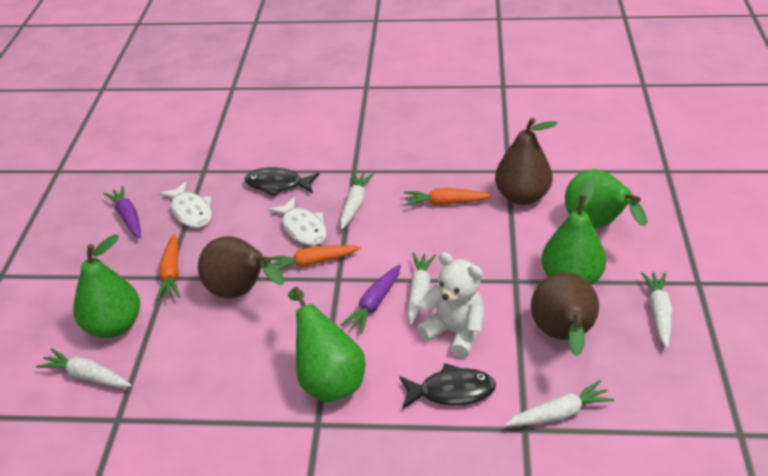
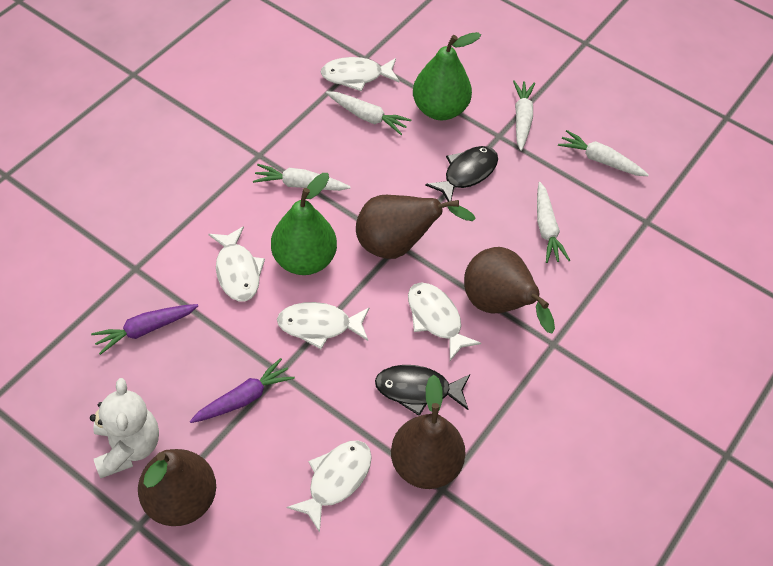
brown pear: [198,236,284,299] [495,118,558,205] [531,273,599,356] = 3 -> [138,449,216,526] [356,195,476,259] [391,375,465,489] [464,247,555,333] = 4
green pear: [73,234,140,338] [288,287,366,403] [541,178,606,285] [565,169,647,228] = 4 -> [271,173,337,275] [413,32,481,120] = 2
orange carrot: [156,234,180,300] [270,245,360,270] [404,188,493,206] = 3 -> none = 0
white fish: [159,181,212,228] [268,197,326,245] = 2 -> [208,226,265,301] [277,302,369,349] [287,440,372,533] [321,57,400,92] [408,282,481,361] = 5

